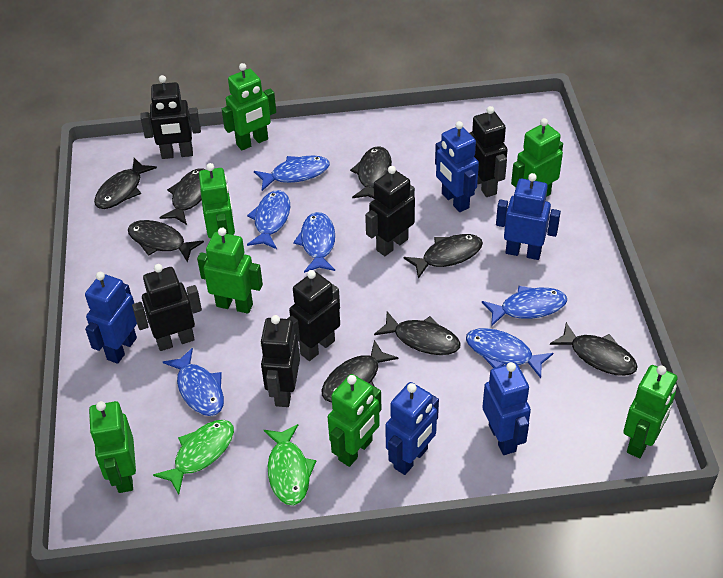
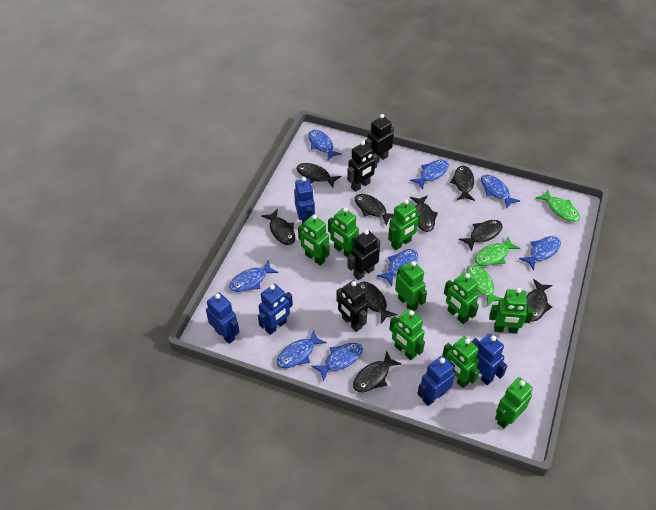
black fish: [94,158,157,209] [128,220,204,263] [159,168,206,225] [322,340,399,402] [350,146,392,199] [374,311,461,355] [403,234,483,279] [550,322,638,376] = 8 -> [261,209,295,245] [296,163,341,188] [353,350,401,392] [355,194,394,225] [359,282,398,324] [410,195,438,232] [450,165,475,201] [459,220,503,251] [526,279,552,322] = 9
black robot: [132,264,202,351] [140,75,201,159] [260,315,300,407] [287,270,340,361] [365,166,415,256] [470,106,508,197] = 6 -> [336,280,368,332] [347,141,378,192] [347,230,380,280] [365,114,394,163] = 4
blue fish: [163,348,224,416] [247,190,290,249] [254,155,330,191] [293,212,335,273] [466,328,553,378] [482,286,567,326] = 6 -> [229,261,278,292] [277,329,327,368] [308,130,342,160] [311,343,363,382] [377,249,418,286] [410,160,449,189] [481,175,520,209] [519,236,561,270] = 8
green fish: [153,420,234,495] [264,424,316,505] = 2 -> [467,264,500,307] [475,237,520,266] [536,189,580,222] = 3
green robot: [89,401,136,493] [197,228,263,314] [199,163,235,238] [222,63,276,150] [328,374,381,467] [511,118,563,197] [623,365,678,458] = 7 -> [298,215,330,266] [328,207,359,258] [388,199,421,250] [389,309,425,360] [395,261,427,311] [442,336,480,388] [444,273,479,324] [489,288,534,334] [495,377,533,428] = 9

